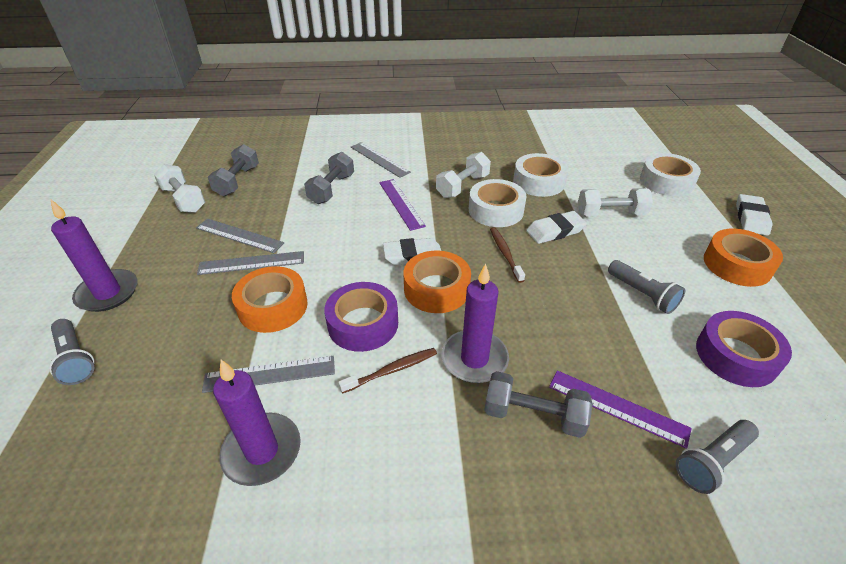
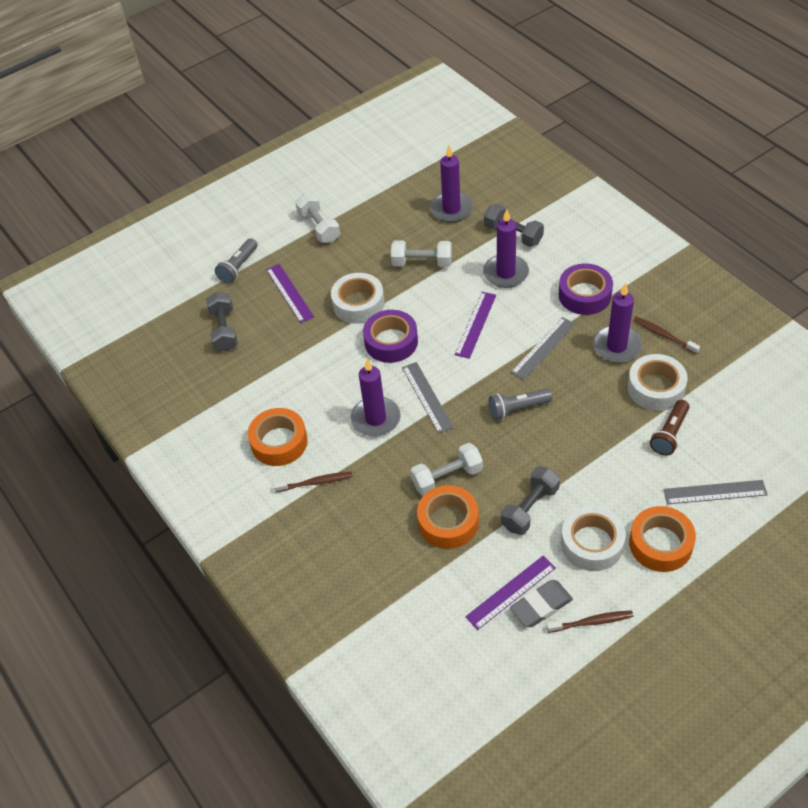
brown flashlight: none = 0 -> [650,400,689,456] = 1
brown toothbrush: [338,348,437,394] [490,227,525,283] = 2 -> [273,472,353,492] [546,610,634,633] [634,316,700,354] = 3
grey eraser: none = 0 -> [510,580,573,627] = 1
grey flashlight: [49,319,95,385] [608,260,686,314] [676,420,759,494] = 3 -> [215,238,257,283] [489,388,552,420] = 2
grey ruler: [196,218,284,253] [197,251,304,275] [202,356,335,393] [351,142,411,178] = 4 -> [402,362,454,434] [511,317,575,380] [663,480,768,504] = 3
purple candle: [51,200,138,312] [213,360,301,486] [441,264,509,383] = 3 -> [351,359,401,437] [430,145,473,223] [483,209,529,288] [593,283,642,363] = 4
purple ruler: [379,179,426,231] [549,370,692,449] = 2 -> [266,264,314,323] [455,292,496,359] [465,556,556,630] = 3
white eraser: [383,238,441,266] [526,211,587,244] [736,194,772,236] = 3 -> none = 0

